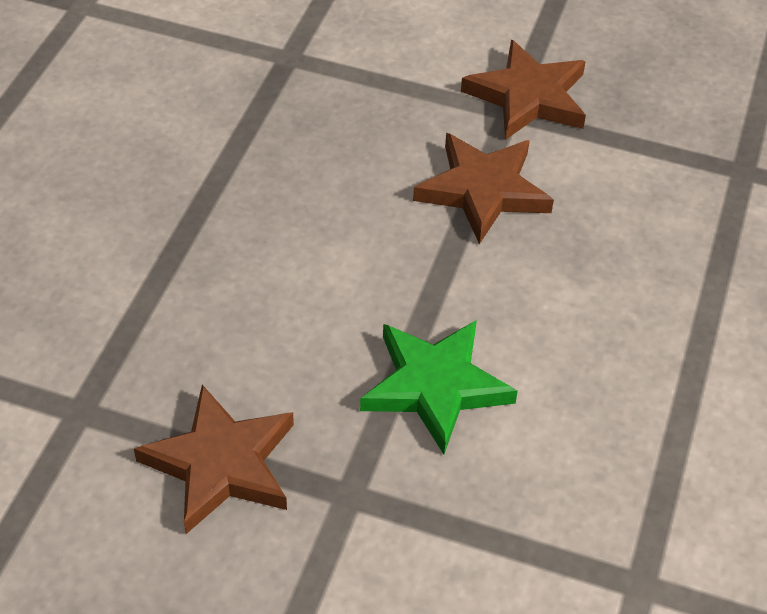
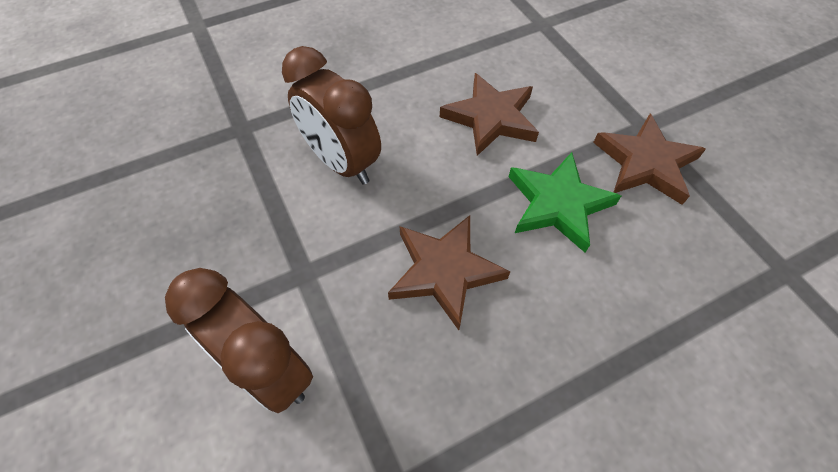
brown clock: none = 0 -> [165,268,313,413] [282,46,381,185] = 2

